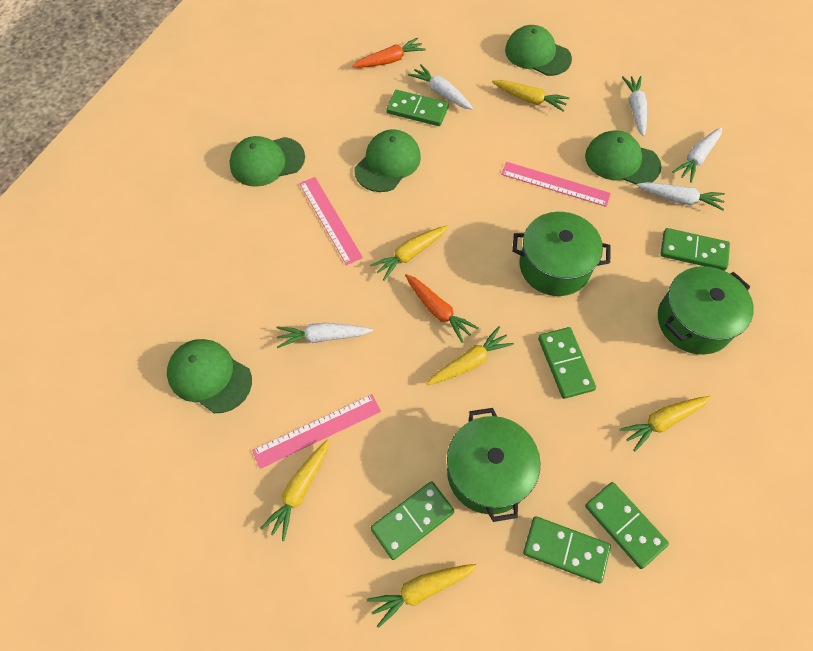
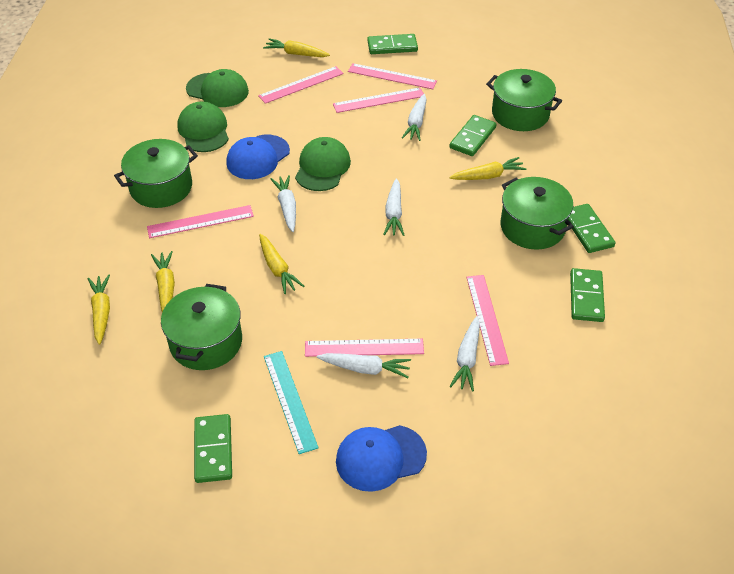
blue cap: none = 0 -> [226,135,290,179] [336,425,427,492] = 2
green cap: [167,339,252,413] [230,136,305,187] [355,129,421,192] [505,25,572,76] [585,130,661,185] = 5 -> [177,101,229,152] [186,69,249,107] [295,137,351,191] = 3
green domino: [370,481,454,560] [386,90,449,126] [523,516,611,583] [538,327,596,399] [585,482,669,569] [661,228,730,271] = 6 -> [194,414,232,483] [367,34,418,54] [449,115,496,156] [568,204,615,253] [570,268,605,322] = 5
green pot: [447,408,541,522] [512,212,611,296] [658,266,754,354] = 3 -> [114,139,198,208] [161,284,242,370] [486,69,562,131] [501,177,574,250] = 4
orange carrot: [352,38,426,68] [405,274,478,343] = 2 -> none = 0
pink ruler: [252,394,381,469] [299,177,363,265] [501,162,611,207] = 3 -> [147,205,254,238] [258,66,344,104] [305,339,424,357] [333,87,424,113] [348,63,437,89] [466,275,509,366] = 6
turquoise ruler: none = 0 -> [264,351,319,454] = 1
yellow carrot: [260,440,329,541] [367,564,477,628] [370,226,448,280] [426,326,514,385] [492,80,569,112] [619,396,711,451] = 6 -> [88,275,110,345] [151,251,175,312] [259,234,304,294] [263,39,330,57] [449,157,526,180] = 5

